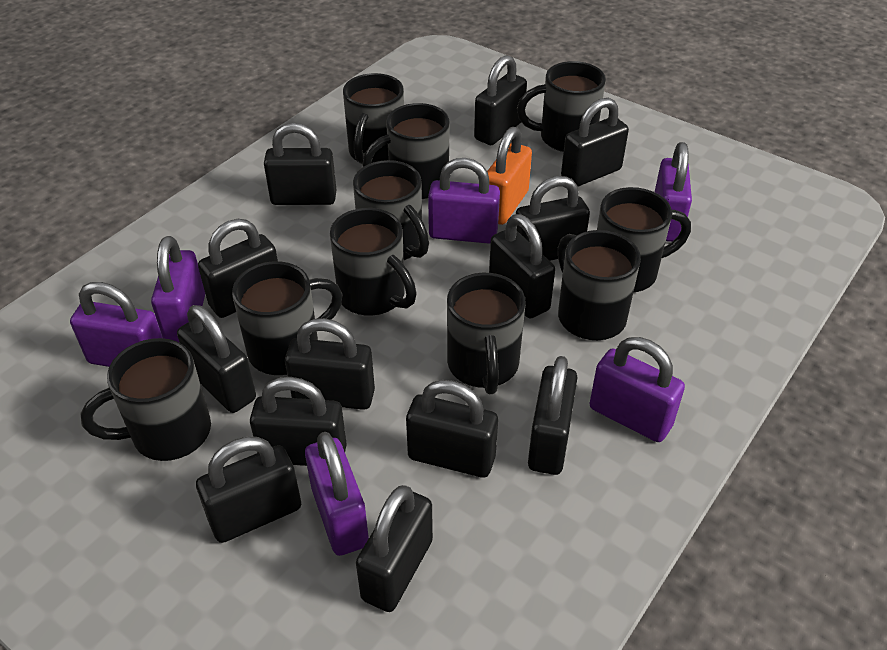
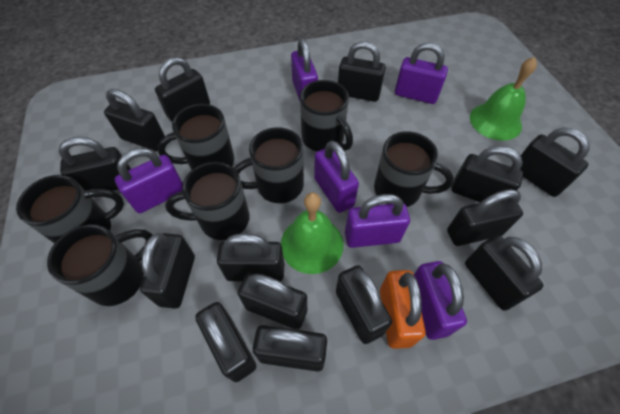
black mug: [80,338,211,461] [232,261,343,375] [330,208,417,316] [343,73,404,164] [353,160,429,260] [362,103,450,199] [447,273,525,394] [517,61,606,152] [558,230,641,340] [597,187,691,292] = 10 -> [16,175,124,244] [47,224,153,306] [158,104,234,170] [165,162,250,240] [234,127,304,203] [300,80,353,151] [374,131,454,207] = 7
black padlock: [177,305,256,413] [196,437,301,543] [198,219,278,318] [250,377,347,466] [264,123,337,205] [285,318,375,410] [356,485,433,612] [406,380,498,478] [474,55,527,145] [489,214,555,319] [516,176,590,261] [528,356,578,475] [561,98,629,186] = 13 -> [59,137,131,191] [104,89,165,151] [140,233,195,309] [155,57,210,122] [195,302,256,382] [217,233,284,281] [238,272,307,329] [253,325,327,372] [336,265,392,344] [338,41,386,102] [447,189,523,246] [451,146,523,203] [465,235,544,311] [520,128,590,197] = 14
green bell: none = 0 -> [281,192,343,274] [470,57,537,141] = 2

